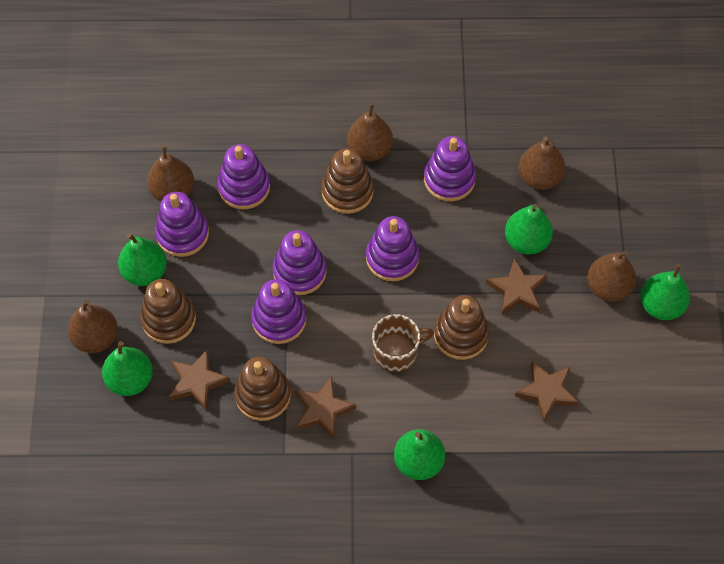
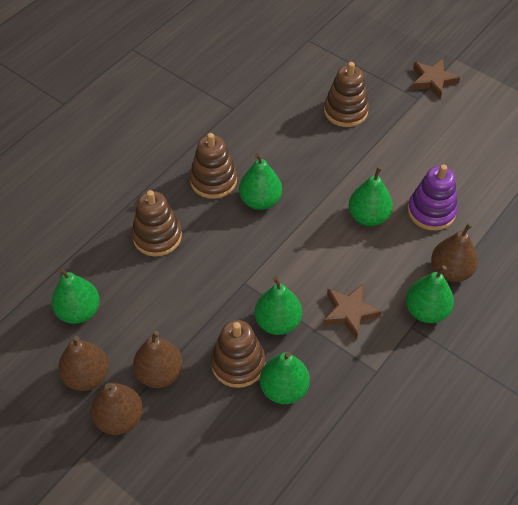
brown mug: [372,314,434,372] = 1 -> none = 0
brown pear: [68,300,118,353] [147,145,194,201] [347,103,393,161] [518,136,565,190] [587,250,636,302] = 5 -> [58,336,109,391] [91,383,143,435] [133,331,183,388] [431,223,478,282] = 4
brown star: [169,349,230,411] [295,377,356,440] [486,257,547,315] [515,361,579,423] = 4 -> [323,284,382,339] [412,59,460,99] = 2
green pear: [102,341,153,396] [118,233,167,286] [394,429,445,480] [505,204,553,255] [640,264,690,320] = 5 -> [51,268,100,324] [239,153,282,210] [255,276,302,335] [260,352,310,404] [349,166,393,226] [406,265,454,323] = 6
purple stacking toy: [155,192,209,257] [217,144,270,210] [251,279,306,344] [273,230,327,295] [366,216,419,281] [424,136,476,201] = 6 -> [408,164,458,231] = 1

